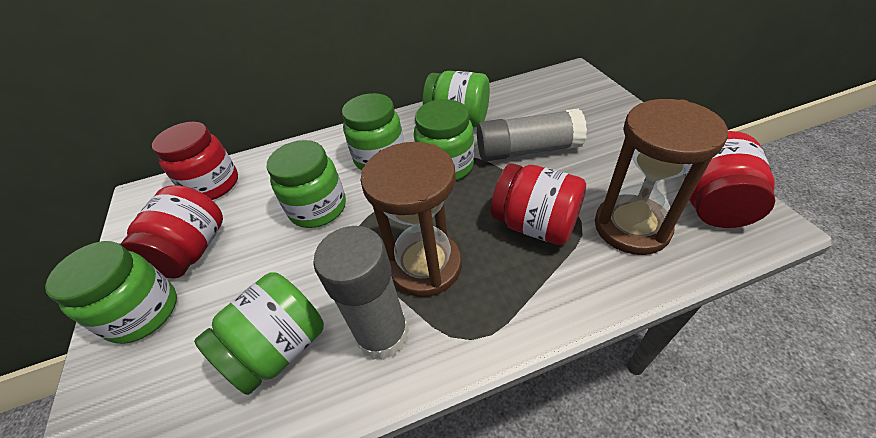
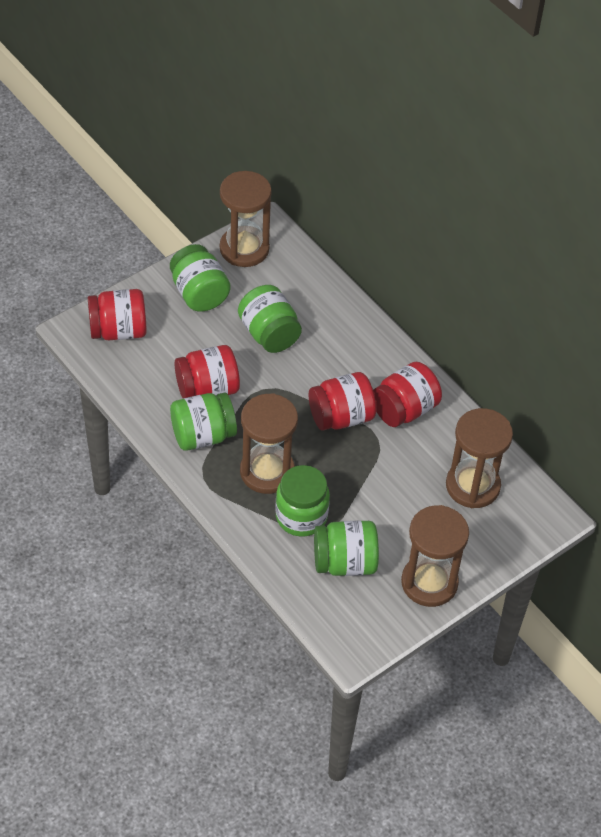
brown hourglass: [360,142,462,297] [595,99,728,255] = 2 -> [220,171,272,267] [240,393,298,494] [401,505,469,607] [446,408,513,508] = 4
green jar: [45,241,177,344] [194,272,324,395] [267,140,346,228] [342,93,404,170] [414,99,474,181] [423,71,490,127] = 6 -> [170,244,231,311] [170,392,237,451] [238,285,302,353] [275,465,330,537] [314,521,379,576] = 5
grey glue stick: [313,226,409,360] [477,108,587,161] = 2 -> none = 0

